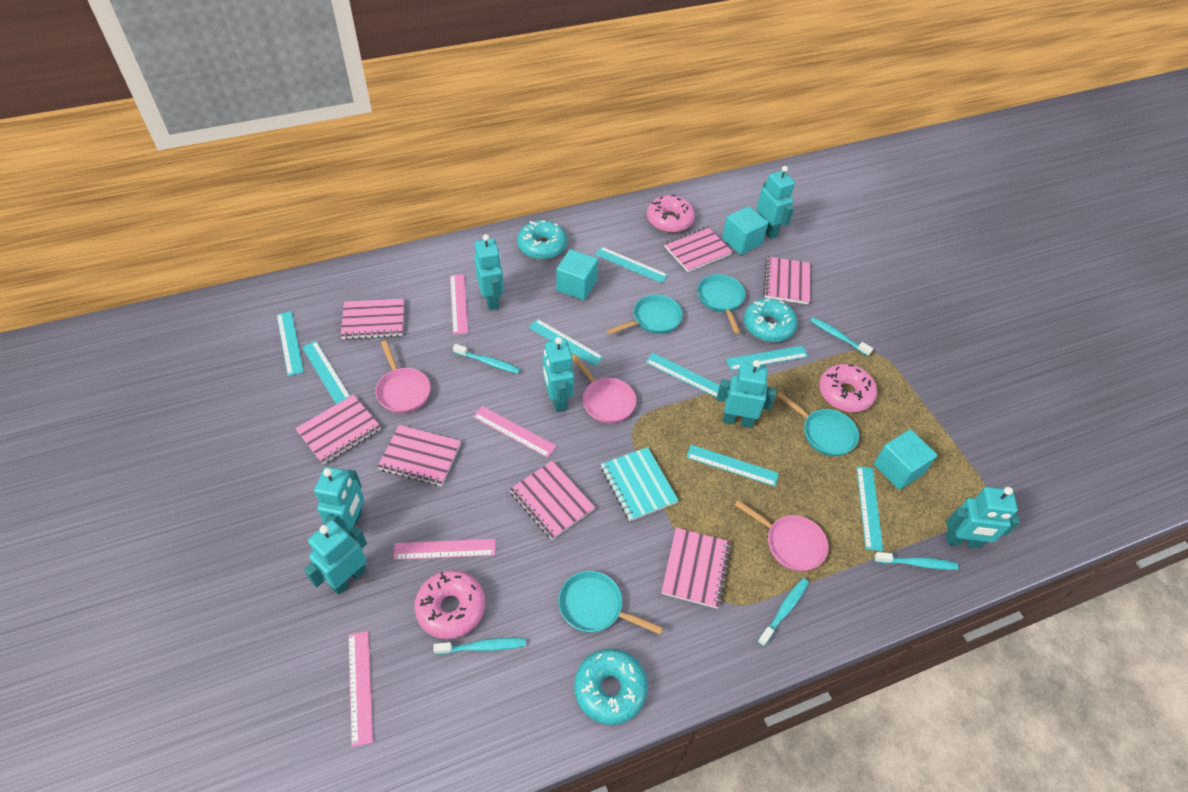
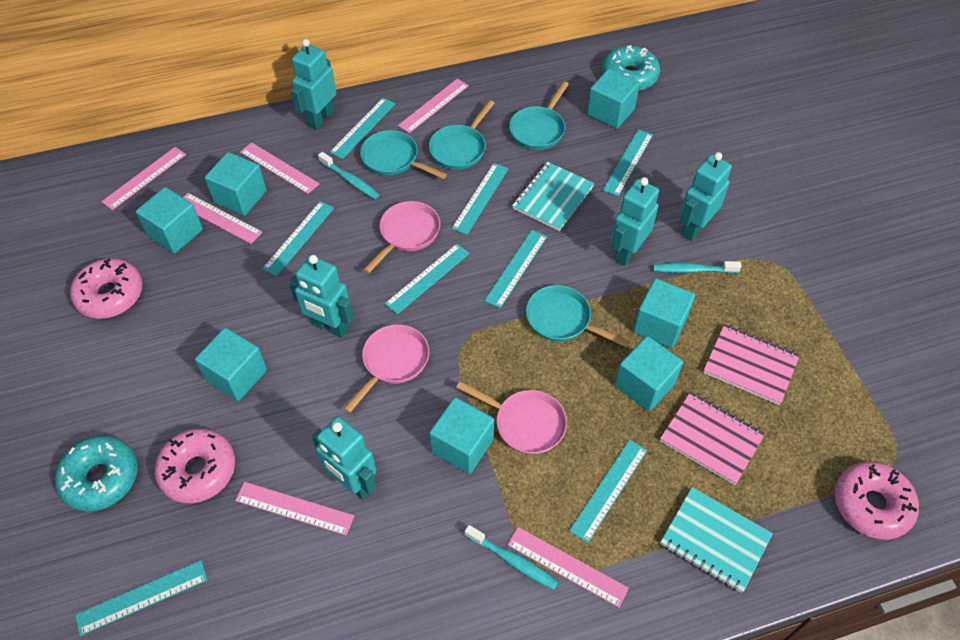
pink notebook: [295,395,381,465] [341,299,404,340] [378,425,461,486] [510,461,595,540] [661,528,732,609] [664,226,732,272] [763,257,810,304] = 7 -> [660,391,765,485] [703,324,800,405] = 2
pink ruler: [349,631,373,747] [393,539,495,560] [450,274,468,334] [473,406,556,458] = 4 -> [101,147,186,210] [183,193,262,244] [235,482,354,535] [240,142,319,194] [398,79,469,133] [507,527,629,608] = 6
turquoise cube: [556,249,598,300] [722,206,768,255] [874,429,937,490] = 3 -> [136,187,203,254] [195,328,267,401] [205,152,267,216] [429,397,494,474] [587,68,640,129] [615,336,683,411] [633,278,695,348] = 7
turquoise donut: [517,220,567,260] [574,649,648,725] [744,298,797,342] = 3 -> [55,436,138,511] [602,45,660,91] = 2
turquoise notebook: [601,447,679,521] = 1 -> [512,162,594,231] [660,487,773,593] = 2
turquoise robot: [304,520,367,595] [314,467,364,534] [474,234,504,310] [543,337,574,412] [717,360,776,428] [756,166,795,239] [946,487,1020,548] = 7 -> [289,255,354,338] [291,39,336,129] [312,416,377,499] [611,177,659,266] [680,152,732,241] = 5
turquoise toothbrush: [433,637,526,654] [453,344,520,374] [758,578,809,646] [810,317,873,356] [874,552,959,570] = 5 -> [318,152,379,199] [465,525,558,590] [653,261,742,273] = 3

